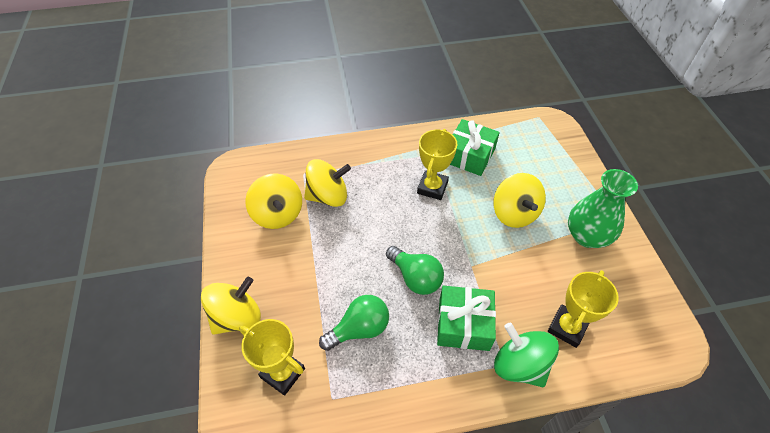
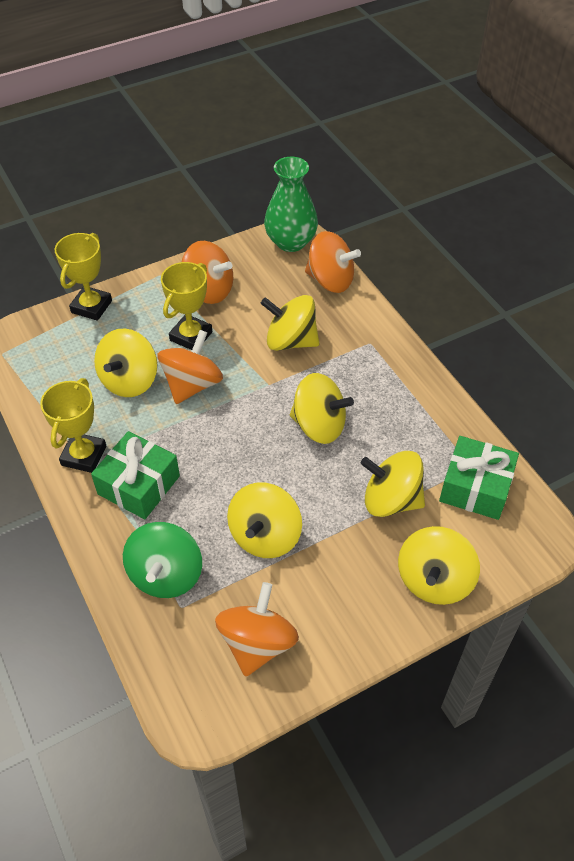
green light bulb: [319,295,389,351] [386,246,444,295] = 2 -> none = 0
orange spinning top: none = 0 -> [158,330,223,404] [182,241,233,304] [215,582,299,677] [305,231,361,293] = 4
yellow spinning top: [201,277,261,335] [245,174,302,229] [304,159,351,207] [493,173,546,228] = 4 -> [94,328,157,397] [227,483,302,558] [261,295,319,351] [290,373,354,444] [361,451,425,517] [398,526,480,605] = 6

